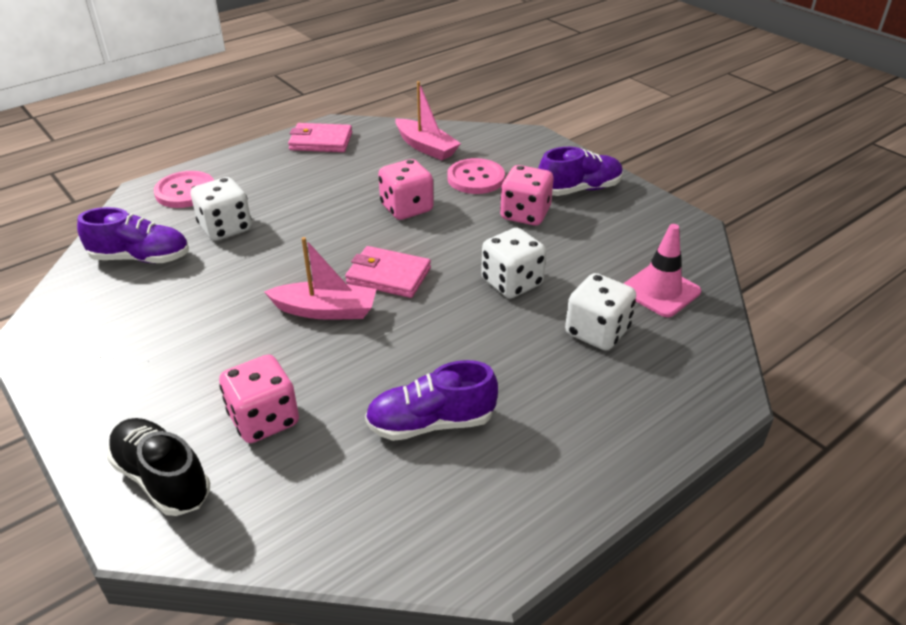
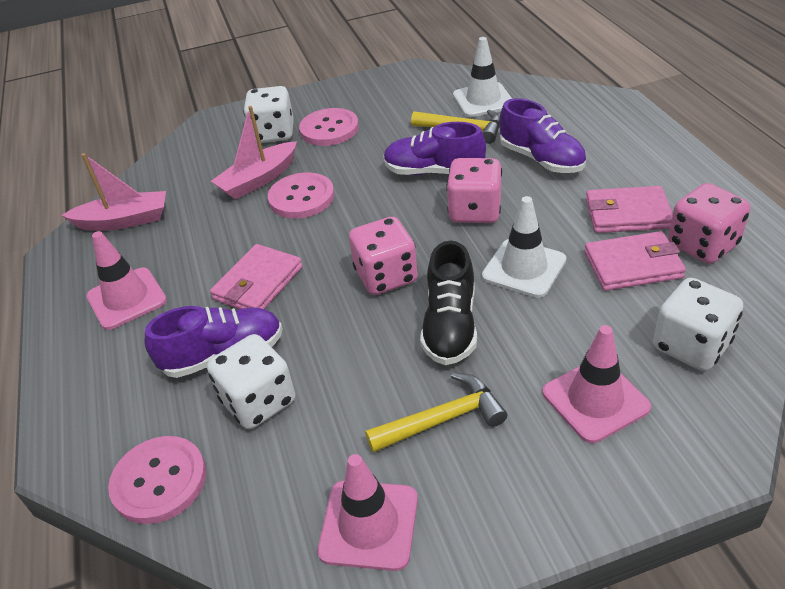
pink button: [154,171,214,208] [447,158,505,194] = 2 -> [108,436,206,524] [268,172,334,218] [299,108,359,146] = 3
pink traffic cone: [623,224,701,317] = 1 -> [87,231,167,330] [317,454,418,571] [542,325,651,443] = 3
pink wallet: [288,123,352,152] [345,246,431,298] = 2 -> [210,244,303,309] [584,231,686,291] [586,186,673,233] = 3
white traffic cone: none = 0 -> [453,37,512,117] [482,196,566,298] = 2
yellow hammer: none = 0 -> [365,372,507,453] [411,110,500,144] = 2

